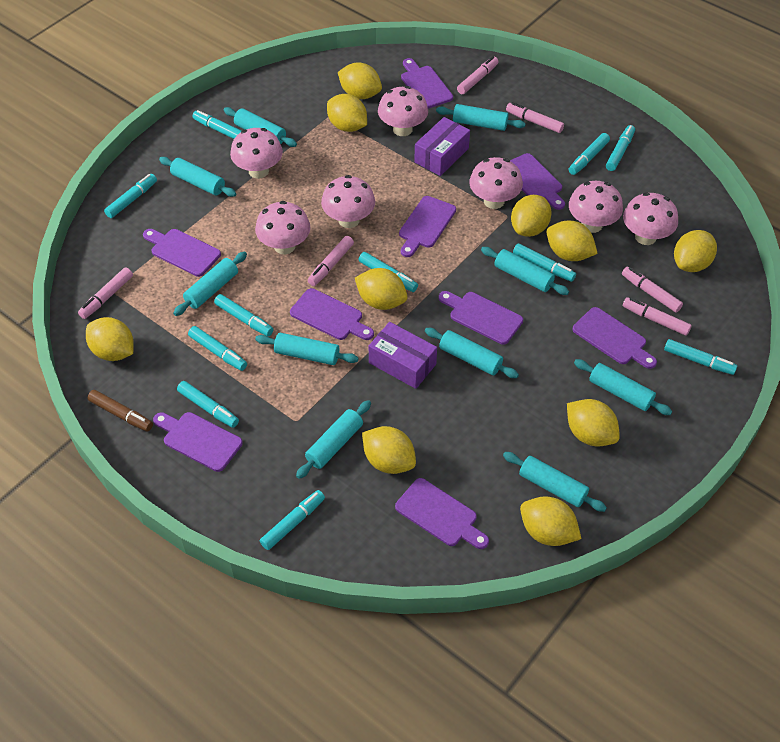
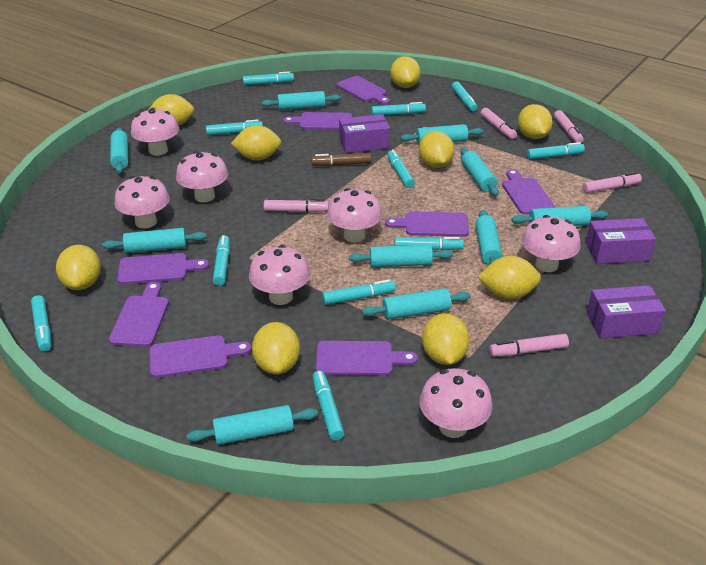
pink marker: [78,267,133,319] [308,236,354,286] [457,56,499,94] [506,102,564,133] [622,267,683,312] [623,297,692,336] = 6 -> [264,199,329,212] [481,108,517,139] [489,334,569,357] [554,110,584,143] [582,172,642,193] = 5
purple box: [369,322,437,389] [414,117,470,176] = 2 -> [339,114,390,153] [586,218,656,264] [587,285,666,338] = 3
purple cutting board: [143,229,221,277] [153,412,243,472] [290,288,374,340] [395,478,489,549] [399,196,456,257] [401,58,453,109] [439,291,523,345] [510,153,565,210] [572,307,657,369] = 9 -> [109,282,169,347] [117,253,209,285] [149,335,252,378] [283,112,352,130] [316,341,418,376] [337,76,390,104] [385,211,469,237] [502,169,555,215] = 8
yellow lemon: [86,317,134,361] [327,94,367,132] [338,62,382,99] [355,268,408,310] [362,426,416,474] [511,195,552,237] [520,496,581,546] [547,221,598,261] [567,399,620,446] [674,230,717,272] = 10 -> [56,245,101,290] [148,94,194,126] [231,125,281,160] [252,322,300,374] [390,56,421,88] [419,131,454,168] [422,313,470,365] [478,256,541,299] [518,104,553,139] = 9

